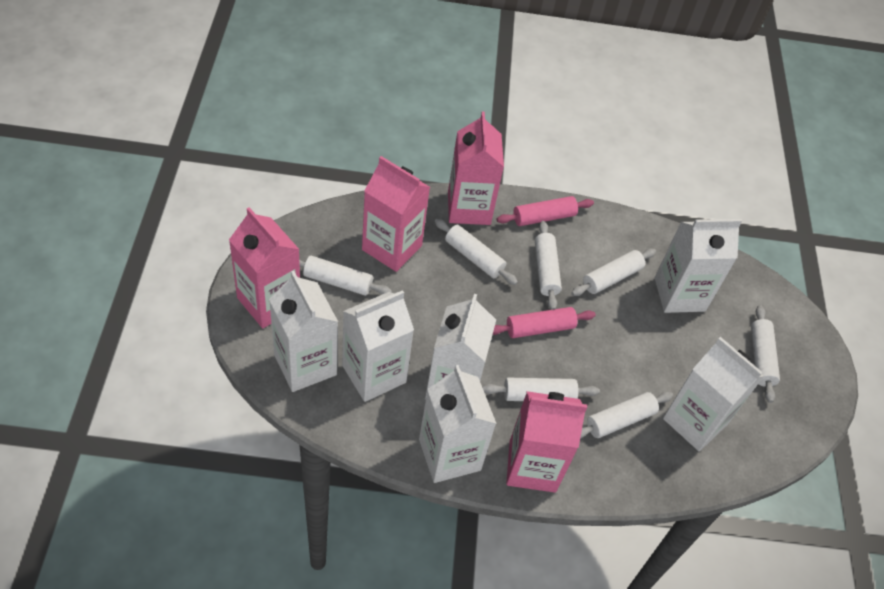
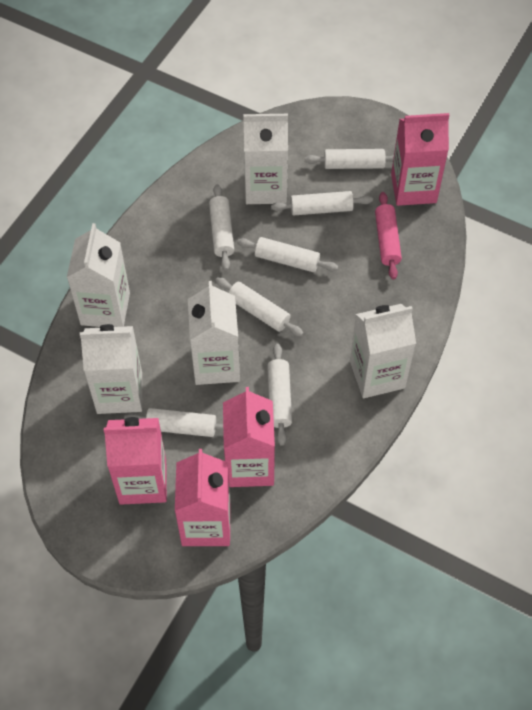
pink rolling pin: [493,307,596,338] [497,196,594,226] = 2 -> [375,192,402,280] = 1
white carton: [269,271,338,392] [342,290,414,402] [419,365,497,483] [425,294,496,399] [655,219,742,313] [663,337,764,451] = 6 -> [67,223,130,327] [80,324,142,414] [188,281,240,385] [243,114,288,204] [350,304,416,398] = 5

